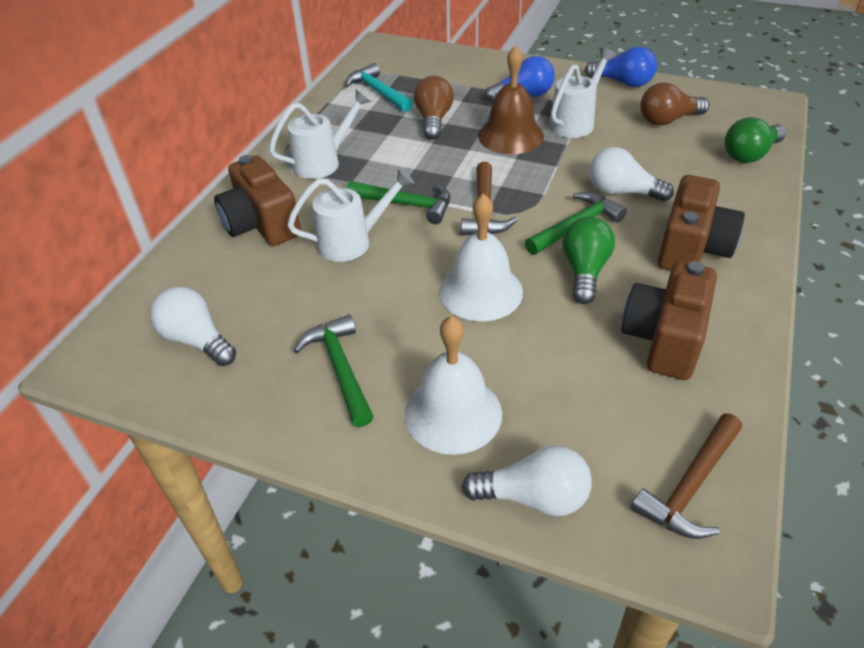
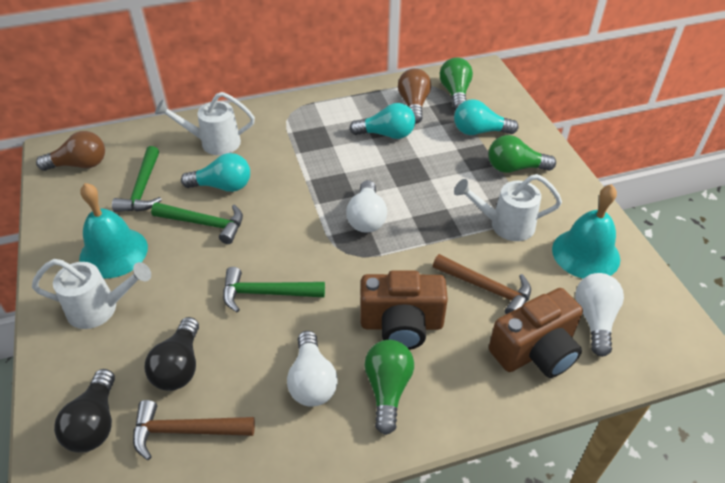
black light bulb: none = 0 -> [54,369,115,453] [145,317,199,391] = 2
blue light bulb: [485,56,555,102] [585,47,657,87] = 2 -> none = 0
brown bell: [478,45,544,154] = 1 -> none = 0
brown camera: [214,155,301,246] [621,261,717,380] [658,175,745,271] = 3 -> [361,270,448,350] [489,288,583,378] = 2
green light bulb: [562,217,615,304] [725,117,786,163] = 2 -> [365,340,414,435] [440,57,473,111] [488,135,556,173] = 3
turquoise bell: none = 0 -> [79,183,148,278] [552,184,620,279] = 2
turquoise hammer: [345,63,413,112] = 1 -> none = 0
turquoise light bulb: none = 0 -> [181,153,250,192] [349,103,415,139] [454,99,518,135] = 3
white bell: [404,316,502,455] [439,193,523,321] = 2 -> none = 0

